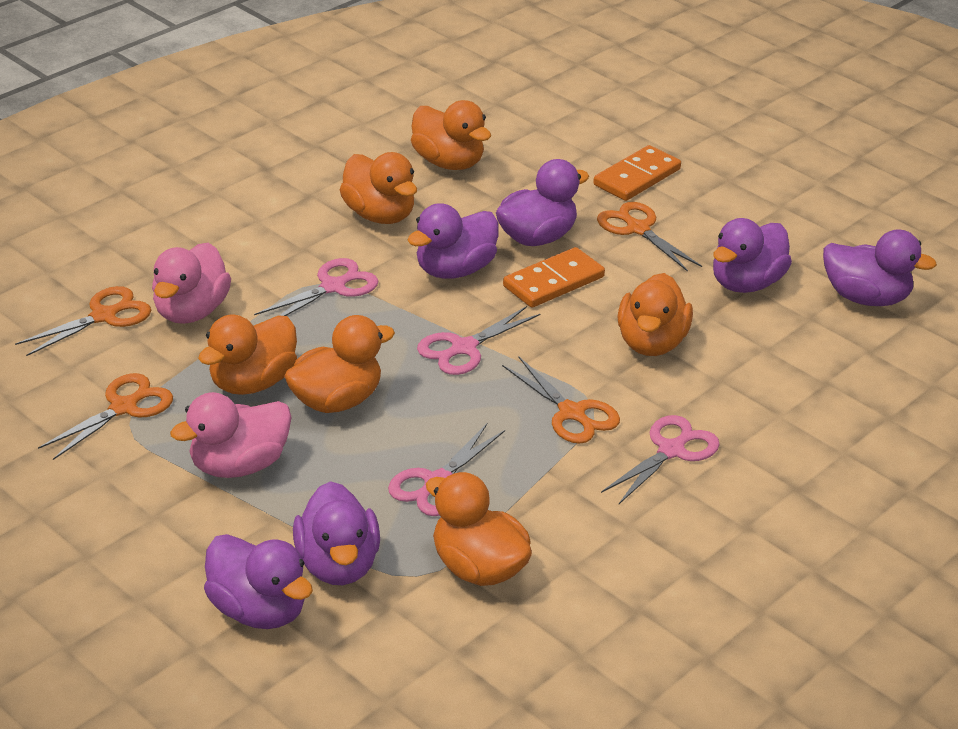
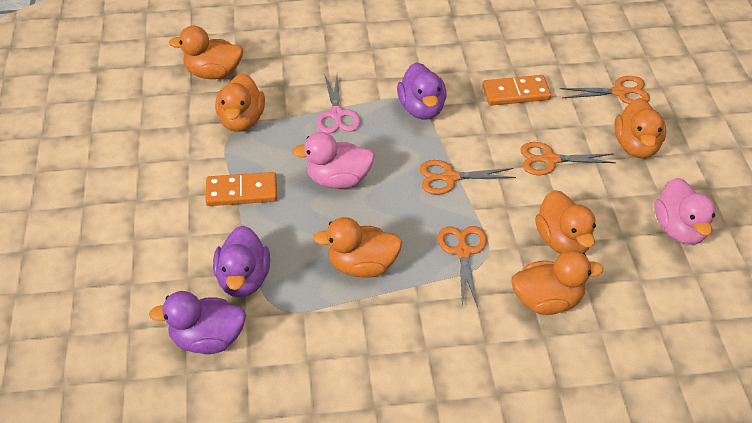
pink scissors: [254,258,379,316] [388,424,505,516] [417,306,541,375] [601,415,720,504] = 4 -> [317,76,361,134] = 1
purple duck: [204,534,313,629] [293,481,380,585] [408,203,498,279] [496,159,589,246] [713,218,792,293] [823,229,937,306] = 6 -> [149,291,246,354] [213,225,270,297] [397,62,446,120] = 3

